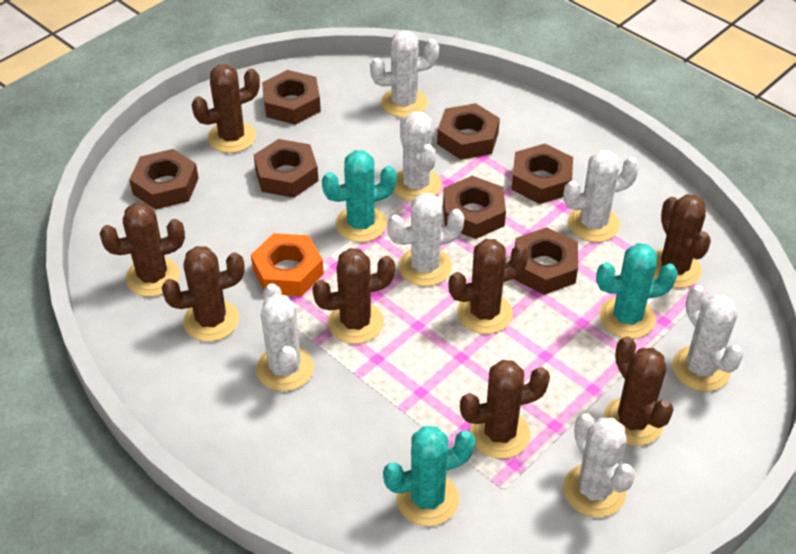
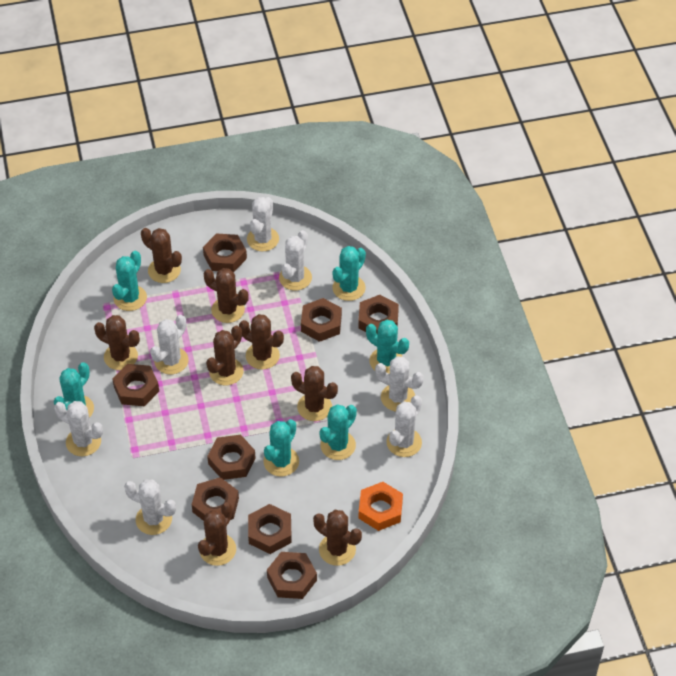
brown nut: [129,149,199,210] [254,139,318,198] [262,70,321,125] [437,103,500,160] [443,176,506,239] [512,144,573,204] [514,227,578,295] = 7 -> [112,364,159,406] [192,477,239,521] [203,233,247,272] [207,435,256,480] [248,504,292,554] [267,552,317,599] [301,298,342,342] [358,295,399,333] = 8
turquoise cactus: [322,150,397,242] [383,426,475,526] [596,243,678,339] = 3 -> [54,362,94,418] [112,251,147,311] [263,419,299,477] [319,404,357,460] [332,246,366,301] [366,320,409,374] = 6

